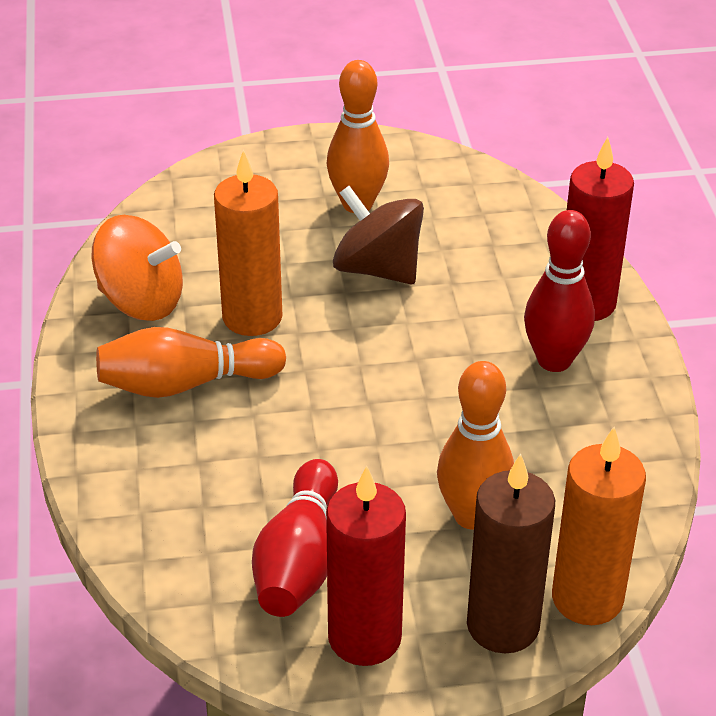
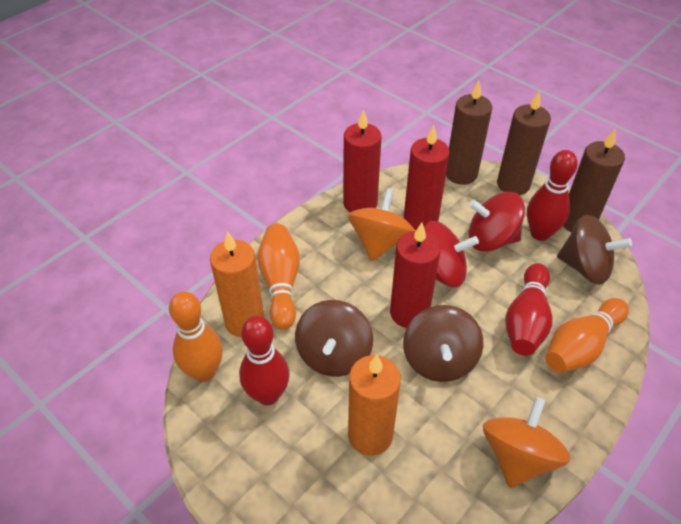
brown candle: [467,453,555,653] = 1 -> [446,81,492,185] [497,91,551,195] [563,129,625,232] = 3
brown spinning top: [333,186,424,284] = 1 -> [295,300,373,377] [403,305,483,382] [557,215,632,284] = 3
orange spinning top: [92,215,183,321] = 1 -> [348,189,414,261] [483,397,570,488] = 2
red bowling pin: [252,459,338,617] [524,210,595,372] = 2 -> [239,316,290,405] [505,263,552,356] [527,150,578,241] = 3
red candle: [326,466,406,666] [567,137,634,321] = 2 -> [343,110,381,212] [390,223,441,328] [404,125,450,230] = 3
red spinning top: none = 0 -> [424,221,479,287] [468,192,525,252] = 2

